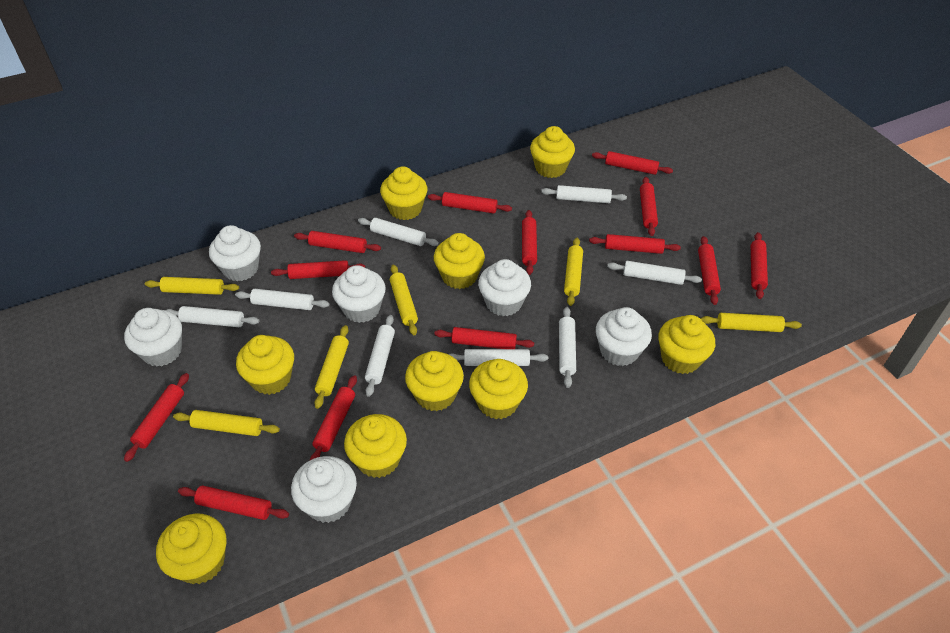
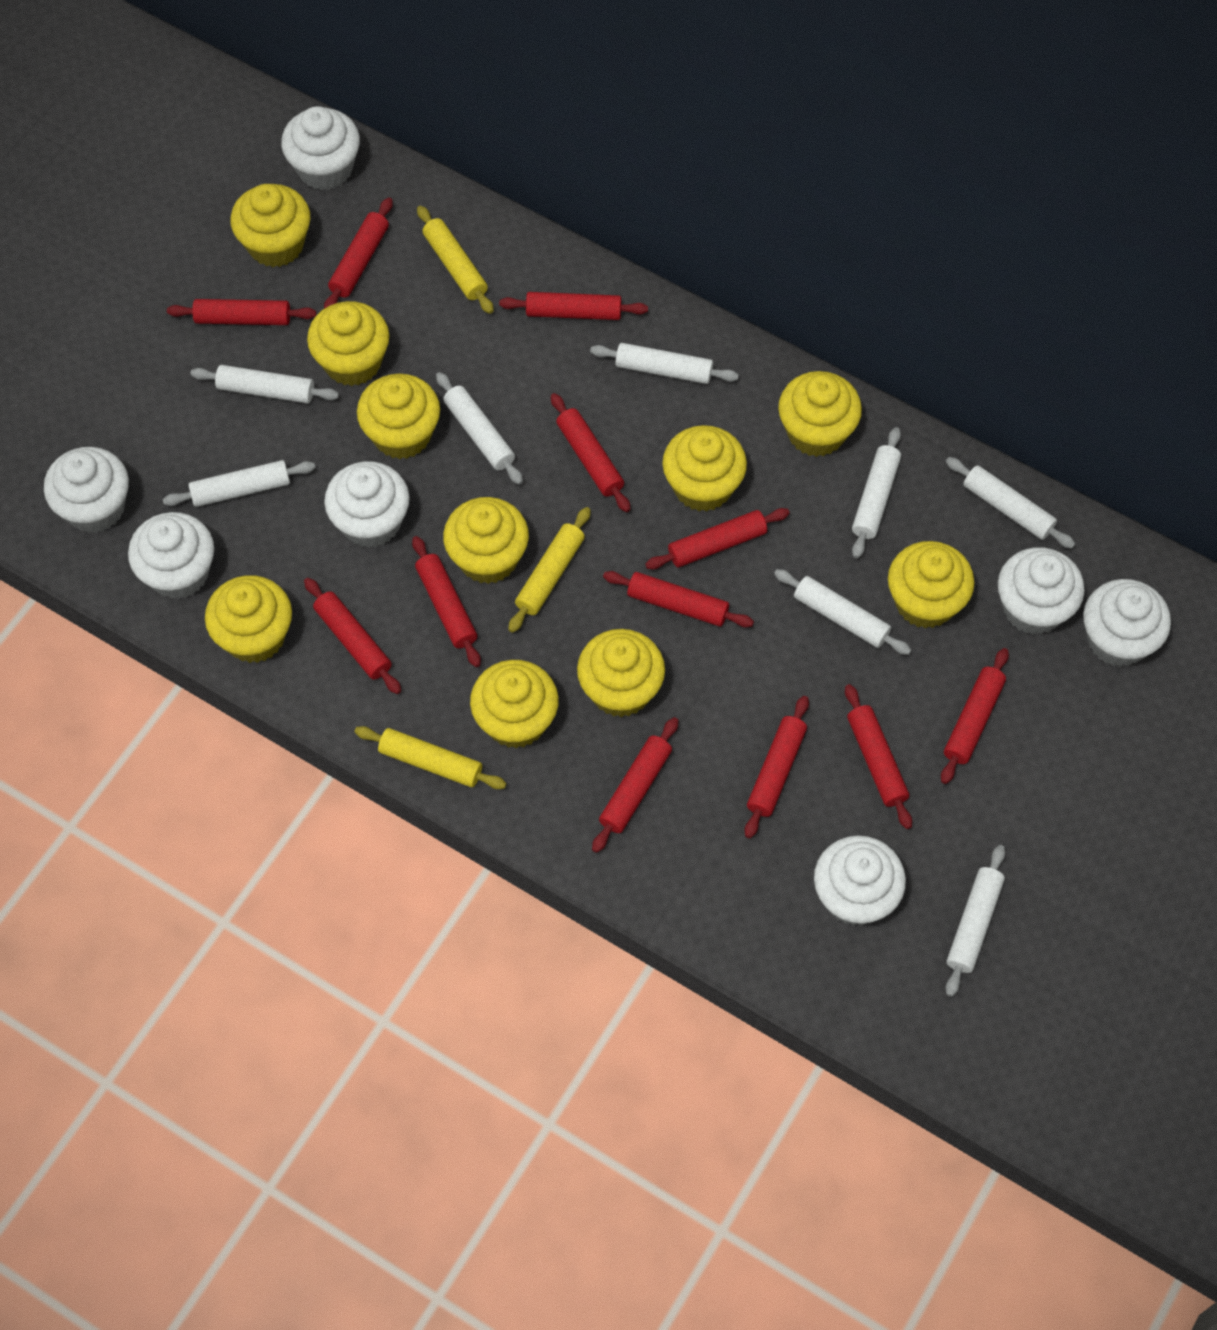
red rolling pin: [124,373,189,462] [178,485,289,520] [271,260,365,279] [294,231,381,253] [310,375,357,460] [428,192,512,213] [434,327,534,349] [522,210,537,275] [589,234,681,254] [592,151,673,175] [640,177,658,236] [698,236,721,305] [751,232,768,299] = 13 -> [167,299,316,325] [304,578,401,694] [324,198,393,309] [412,536,481,667] [499,292,648,320] [551,393,631,512] [592,717,678,853] [603,571,754,627] [645,508,790,569] [745,696,809,838] [845,684,912,829] [941,648,1009,784] = 12
white cupcake: [124,308,182,366] [209,225,261,281] [291,456,357,523] [332,265,386,323] [478,259,531,316] [596,307,652,366] = 6 -> [44,447,129,533] [128,512,214,599] [281,106,360,190] [324,461,410,548] [814,836,906,926] [998,547,1085,635] [1083,579,1171,667] = 7
yellow cupcake: [156,514,226,584] [236,335,294,395] [344,414,407,478] [380,166,427,220] [405,351,464,411] [434,233,485,289] [469,359,528,419] [530,126,575,178] [658,315,715,374] = 9 -> [205,575,292,663] [230,184,310,267] [307,301,389,386] [357,374,440,459] [443,497,529,584] [470,660,559,748] [577,629,665,717] [662,425,747,512] [778,371,862,457] [888,541,975,629] = 10
yellow rolling pin: [145,277,239,295] [173,410,280,436] [314,325,349,409] [390,265,418,335] [564,238,583,306] [701,313,802,332] = 6 -> [354,726,506,789] [417,206,494,314] [508,507,591,633] = 3

